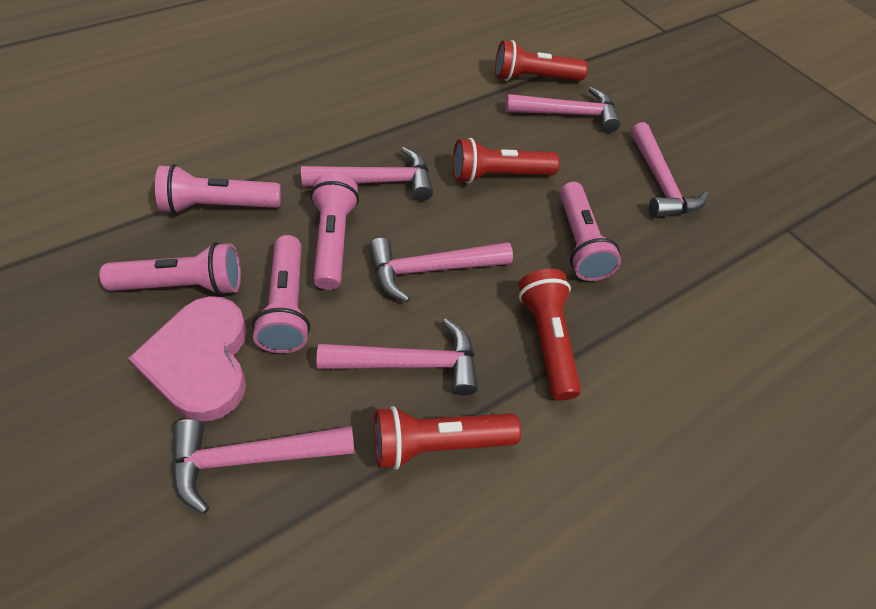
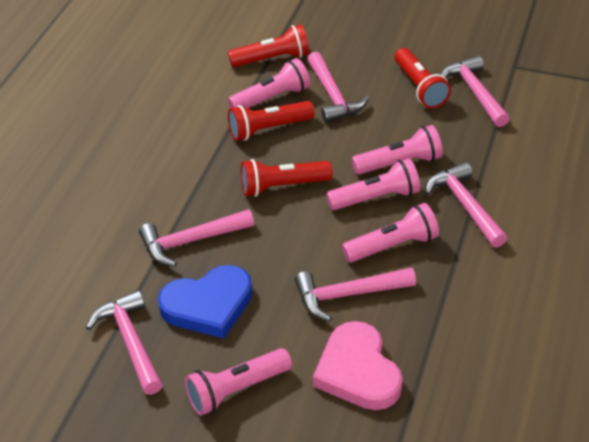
blue heart: none = 0 -> [158,265,252,339] = 1

